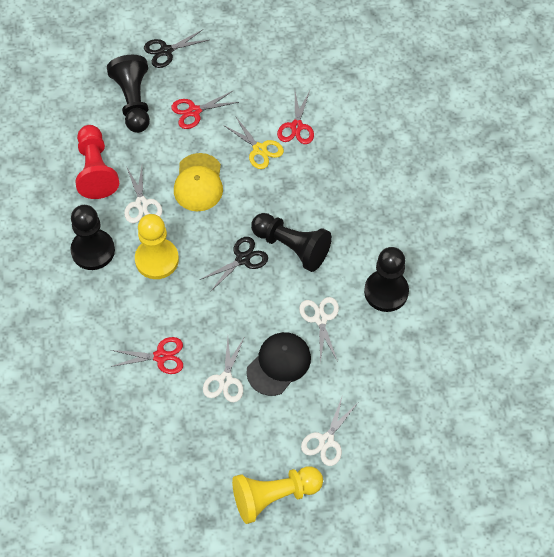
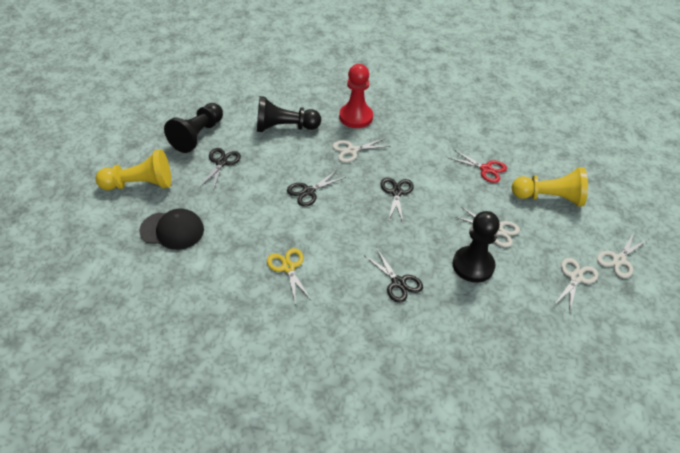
black pawn: [70,205,115,270] [107,55,150,133] [251,213,332,272] [364,247,409,312] = 4 -> [164,103,223,153] [257,96,321,132] [453,211,500,283] = 3
black scissors: [144,30,208,68] [200,237,268,292] = 2 -> [199,148,241,191] [287,170,346,207] [365,249,423,303] [380,178,414,222] = 4
red scissors: [111,337,183,374] [171,91,239,129] [277,91,314,144] = 3 -> [447,149,507,183] = 1
yellow cap: [174,153,223,211] = 1 -> none = 0

